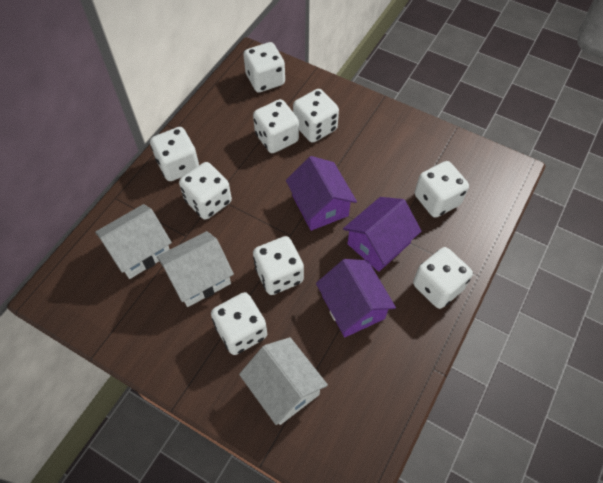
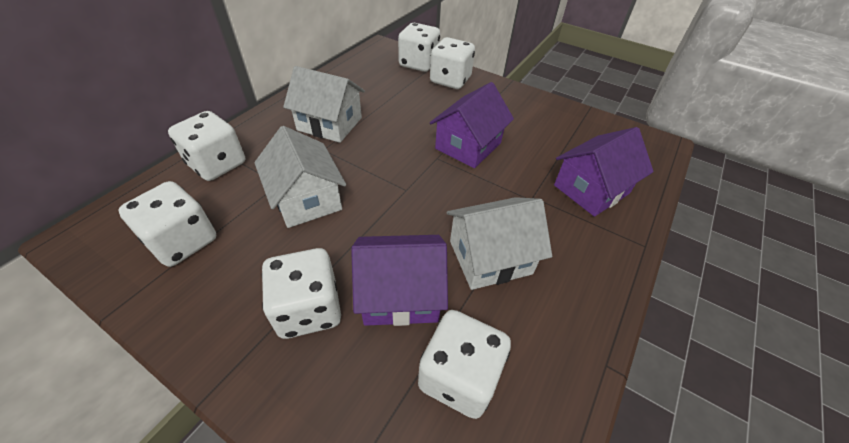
white dice: [150,127,199,181] [179,162,232,220] [211,292,267,355] [243,42,285,93] [253,99,299,153] [253,236,304,295] [293,89,339,143] [413,247,473,309] [415,161,469,218] = 9 -> [118,181,216,267] [168,111,245,181] [262,248,341,339] [398,23,440,72] [418,310,511,419] [430,37,475,89] = 6

